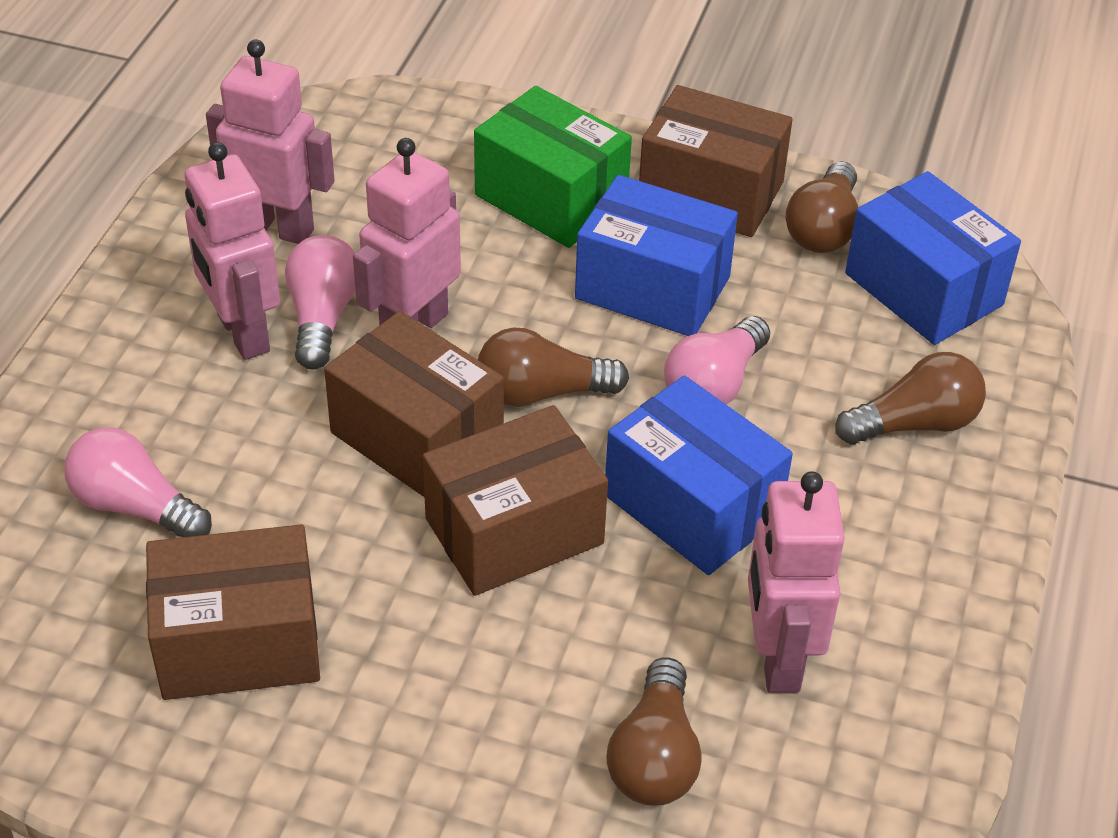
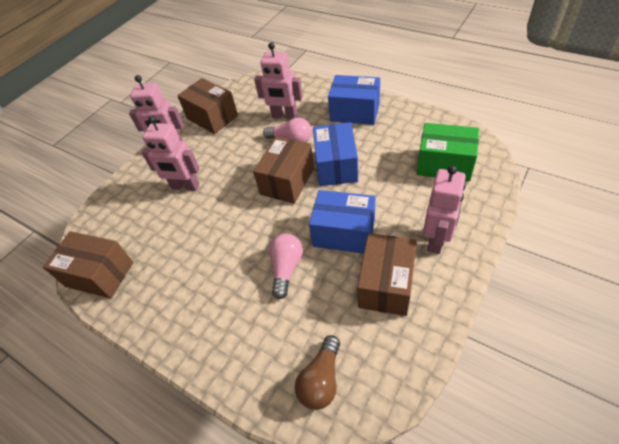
brown light bulb: [478,328,629,407] [606,657,702,806] [786,161,858,253] [835,352,986,445] = 4 -> [295,335,340,410] = 1
pink light bulb: [64,427,212,537] [285,235,356,370] [664,316,770,405] = 3 -> [263,118,312,142] [269,234,303,299] = 2

